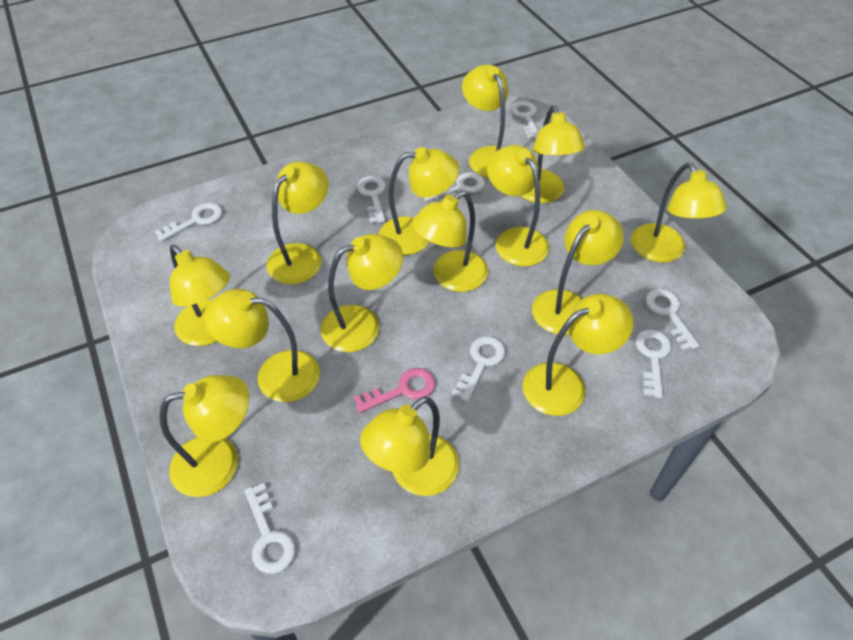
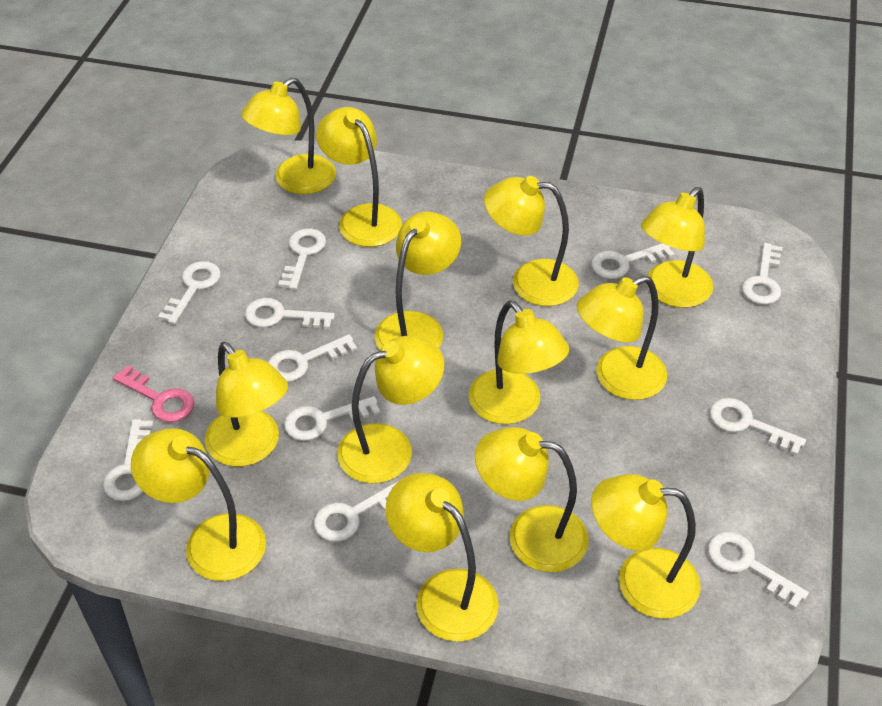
white key: [154,203,222,242] [244,483,295,574] [357,176,386,223] [424,172,485,201] [452,336,505,402] [511,101,539,140] [636,330,671,398] [646,289,700,351] = 8 -> [103,419,154,501] [158,261,221,324] [245,298,335,329] [268,334,357,382] [278,228,326,290] [284,396,380,441] [314,480,399,542] [591,243,674,279] [708,532,809,609] [709,398,806,456] [742,243,783,305] = 11
yellow lamp: [159,375,249,497] [170,245,230,346] [204,289,320,402] [267,162,328,284] [321,234,403,352] [360,396,459,496] [379,147,460,255] [412,191,488,292] [462,64,508,178] [487,145,549,266] [521,105,585,203] [522,293,634,416] [532,210,624,335] [631,163,727,263] = 14 -> [131,428,266,581] [205,342,288,467] [241,78,336,194] [316,107,402,247] [337,336,444,483] [375,212,461,350] [385,473,499,642] [469,300,569,424] [475,427,588,572] [484,176,579,306] [577,276,667,400] [591,474,701,618] [641,187,713,308] = 13

